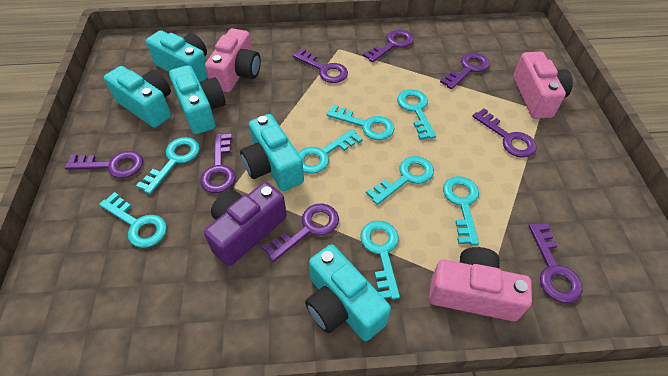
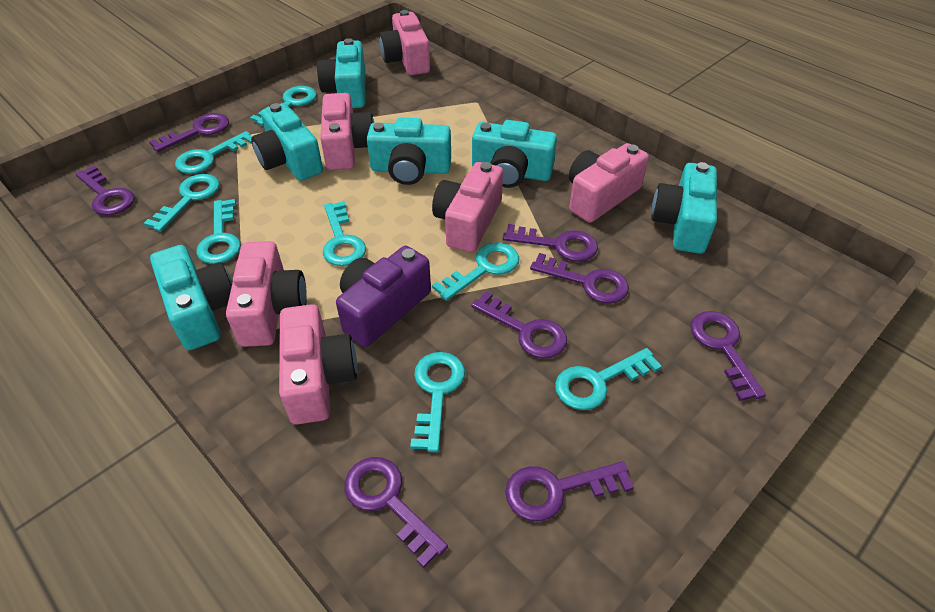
pink camera: [205,28,261,92] [429,247,532,321] [513,52,573,119] = 3 -> [226,241,307,347] [279,304,357,425] [320,93,374,170] [379,10,430,75] [432,162,503,252] [569,143,649,223] = 6
turquoise camera: [104,66,171,128] [146,30,208,82] [169,65,226,135] [240,114,304,191] [305,245,391,341] = 5 -> [150,245,233,350] [251,103,323,181] [317,38,366,108] [367,118,451,185] [472,120,557,188] [651,162,717,254] = 6

